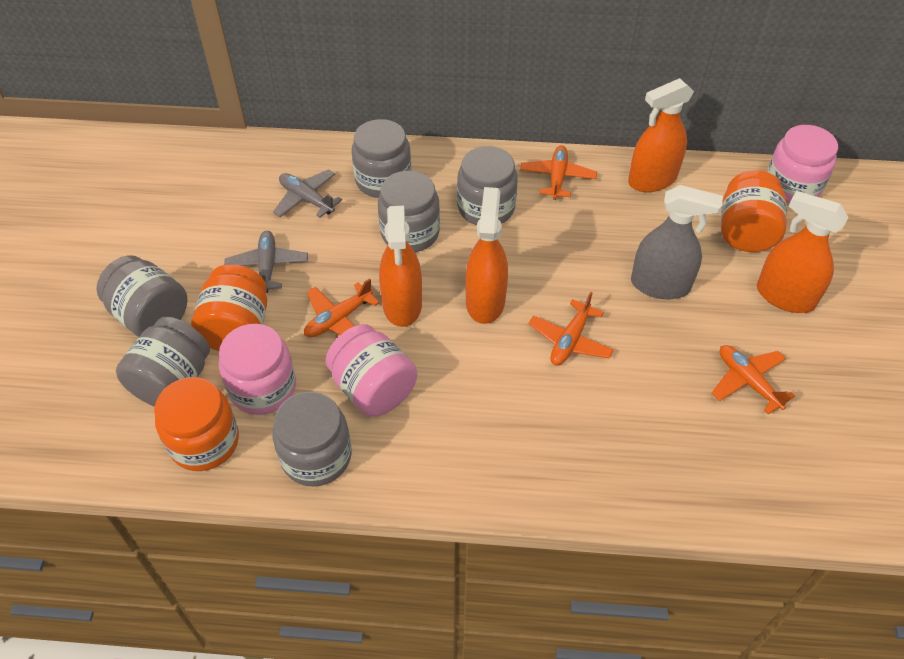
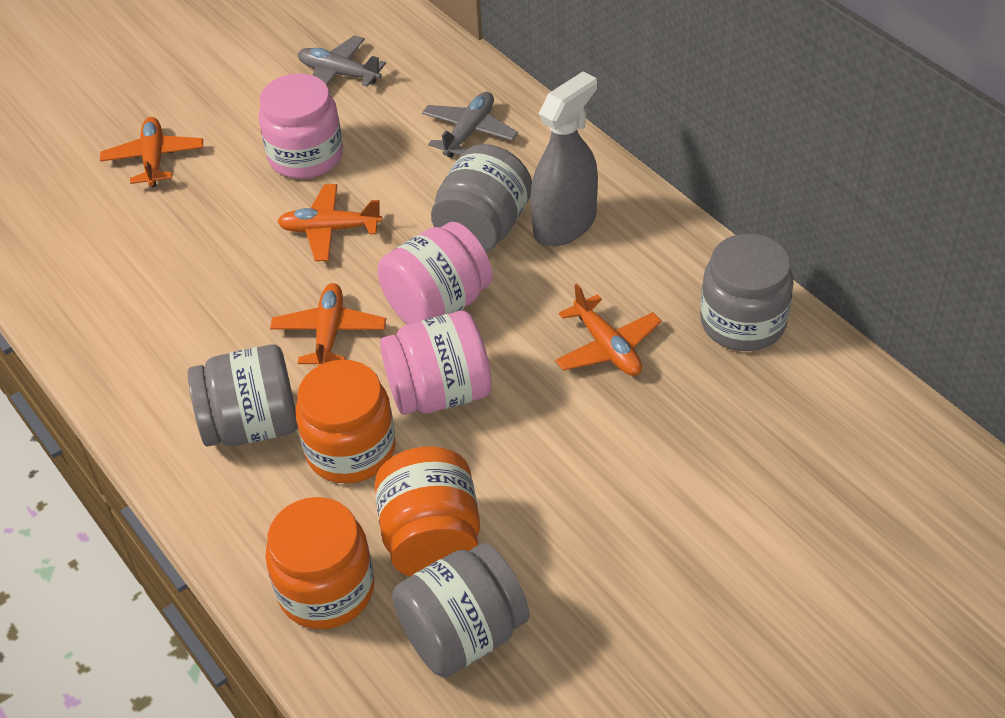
grey jar: [96,255,188,337] [116,317,210,407] [272,392,352,487] [352,119,411,198] [378,171,440,252] [457,146,518,225] = 6 -> [188,344,298,447] [392,543,530,677] [431,144,532,252] [700,234,794,351] = 4
orange spray bottle: [379,206,422,327] [465,187,508,324] [628,78,694,192] [757,191,848,313] = 4 -> none = 0

